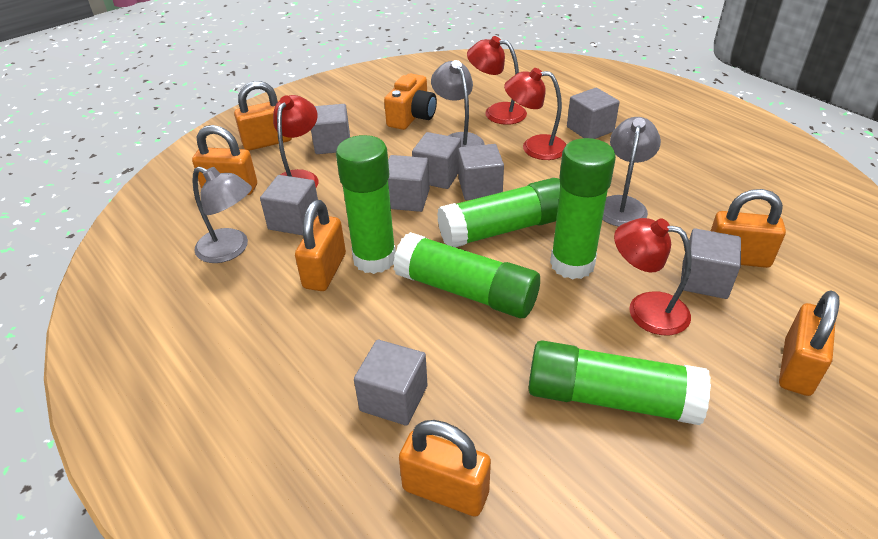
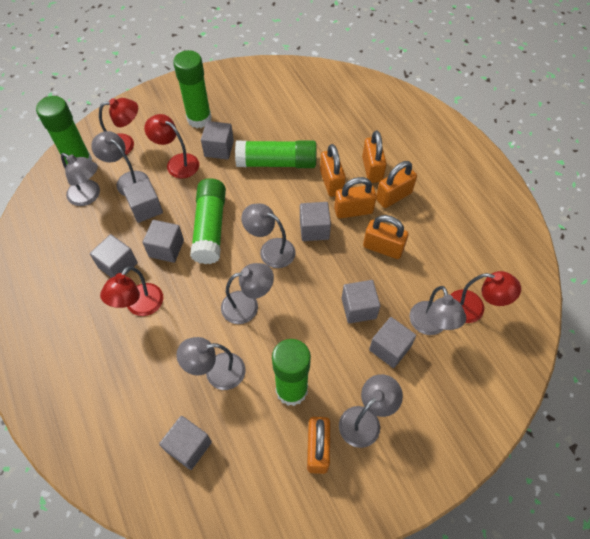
grey lamp: [193,166,252,263] [431,60,485,147] [602,117,661,227] = 3 -> [61,153,100,206] [91,131,149,196] [177,337,246,390] [221,263,274,324] [241,203,296,268] [339,374,403,448] [409,286,466,335] = 7
orange camera: [384,73,437,130] = 1 -> none = 0

